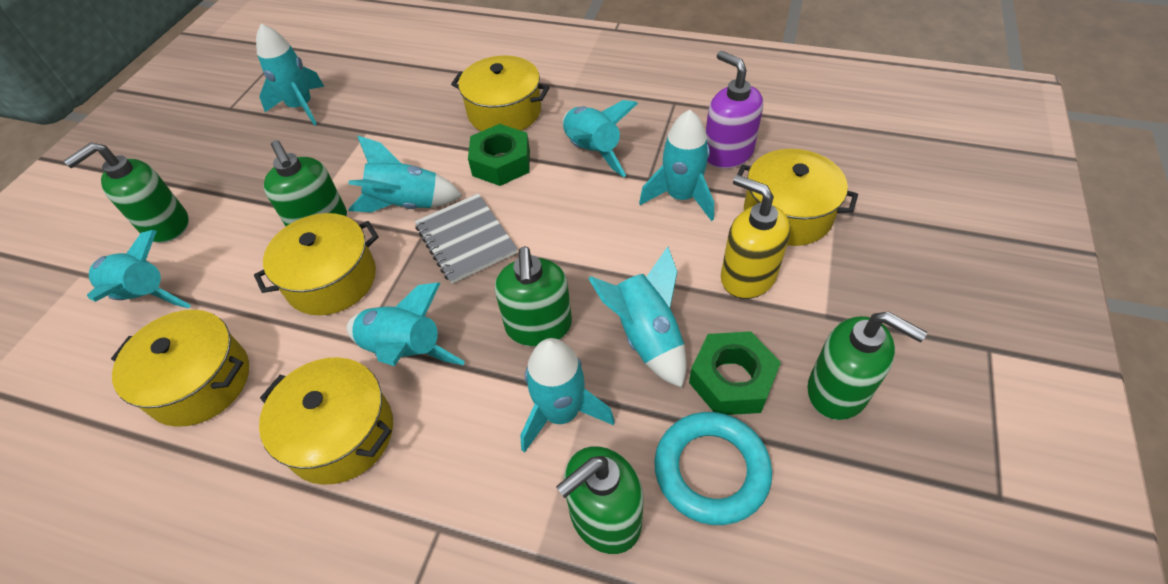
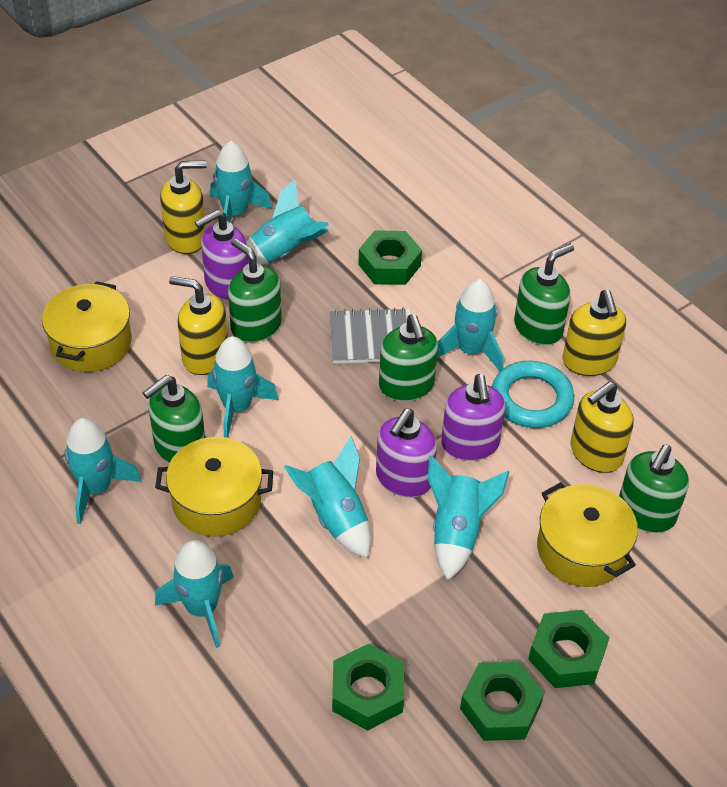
green nut: [468,124,530,186] [689,331,781,415] = 2 -> [332,644,404,731] [358,230,422,285] [460,662,544,741] [528,610,609,688] = 4
purple soap dispenser: [706,51,763,169] = 1 -> [195,210,249,300] [376,409,437,498] [441,374,505,461] = 3
yellow pot: [111,310,249,427] [254,213,379,316] [259,357,393,485] [451,55,550,131] [737,149,858,246] = 5 -> [42,281,132,372] [155,437,273,537] [537,482,638,587] = 3
yellow soap dispenser: [721,175,790,299] = 1 -> [160,161,207,254] [169,276,228,375] [562,290,626,376] [570,382,634,473] = 4

